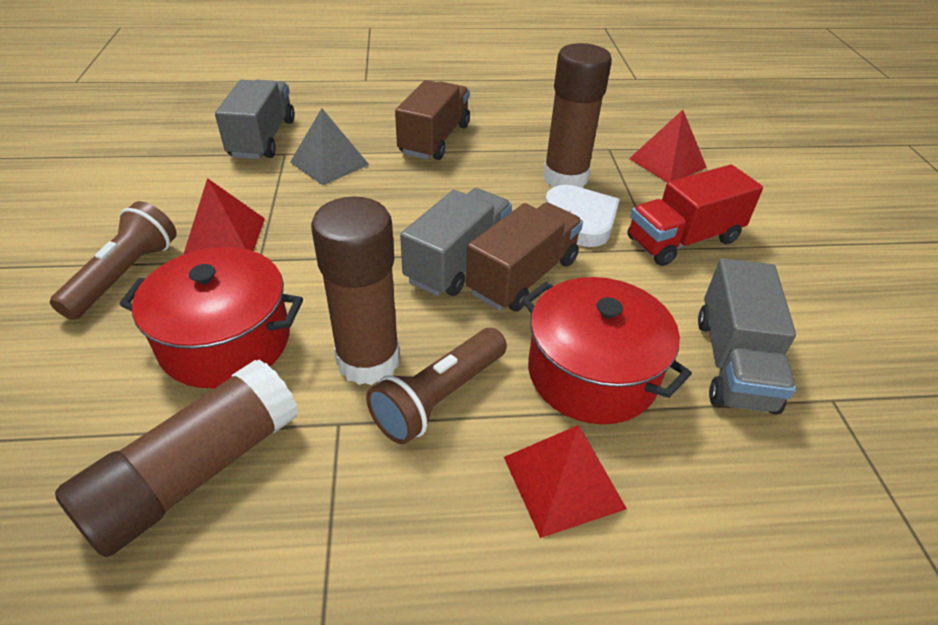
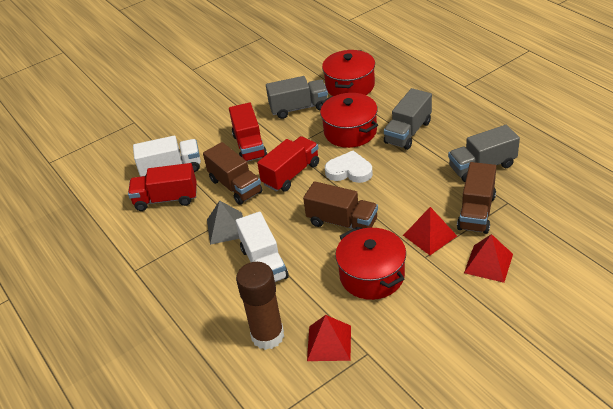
brown flashlight: [50,201,177,320] [366,328,507,444] = 2 -> none = 0
brown glue stick: [55,359,299,557] [311,197,400,385] [543,43,612,188] = 3 -> [236,262,284,350] = 1
brown truck: [395,80,470,160] [466,203,583,312] = 2 -> [203,142,263,205] [303,181,378,230] [457,162,496,234] = 3
red pot: [119,247,303,388] [522,277,692,424] = 2 -> [320,93,378,148] [322,50,375,96] [335,228,406,300] = 3
red truck: [627,164,763,266] = 1 -> [128,163,197,211] [229,102,267,162] [257,136,319,192] = 3
white truck: none = 0 -> [133,136,201,177] [236,212,289,282] = 2

